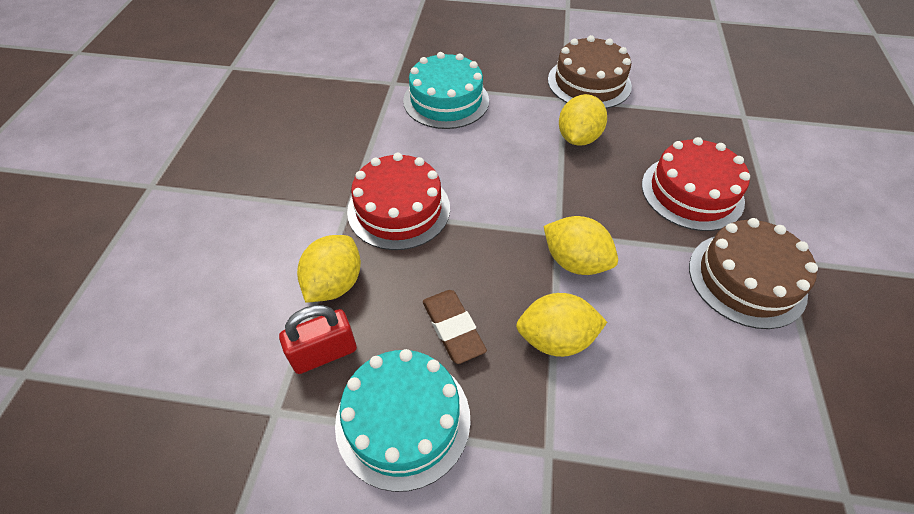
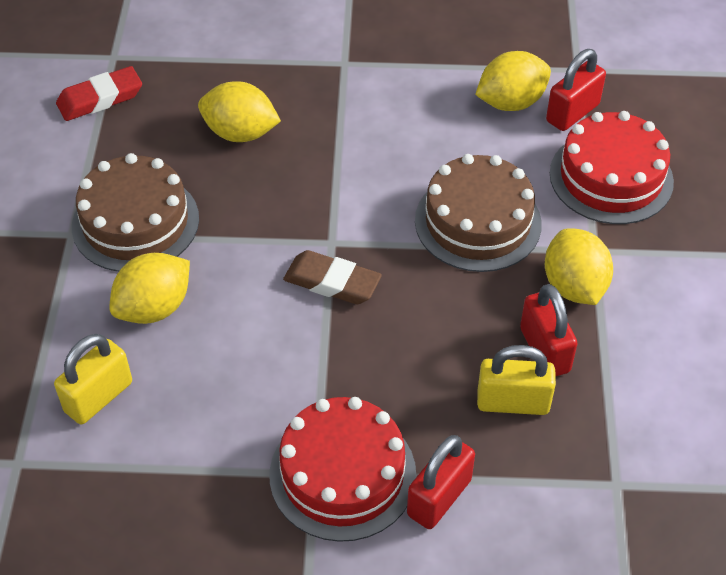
red eraser: none = 0 -> [56,66,142,121] = 1
red padlock: [279,305,357,374] = 1 -> [407,435,475,529] [520,284,578,377] [546,49,606,131] = 3
turquoise cake: [335,349,471,492] [403,52,489,129] = 2 -> none = 0
yellow padlock: none = 0 -> [54,334,132,425] [477,345,556,415] = 2

